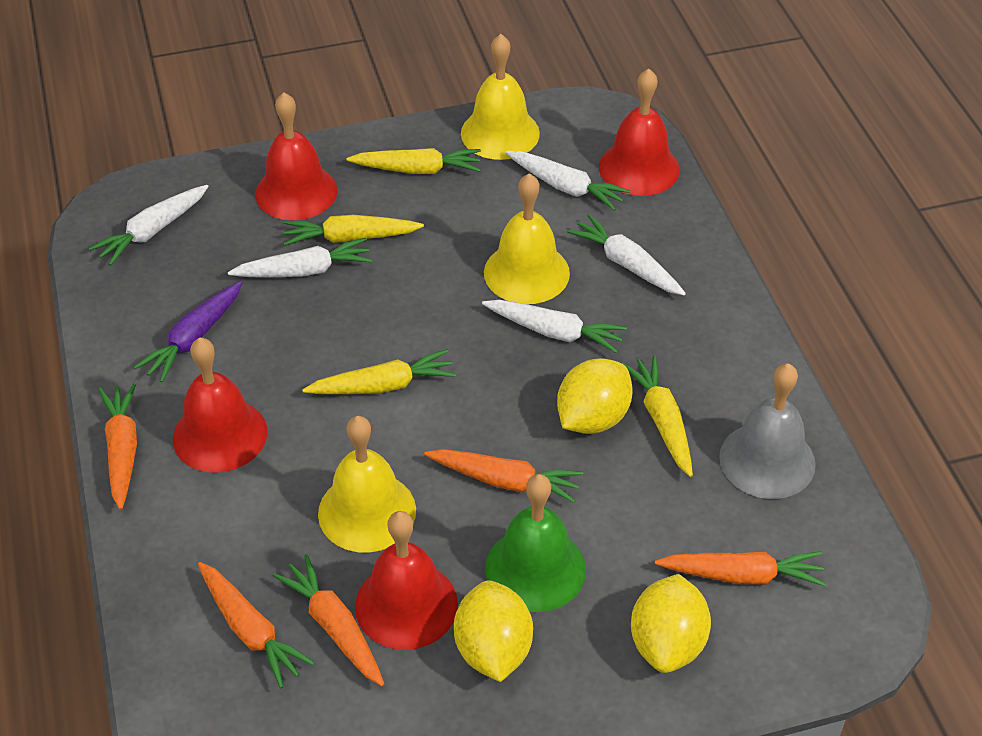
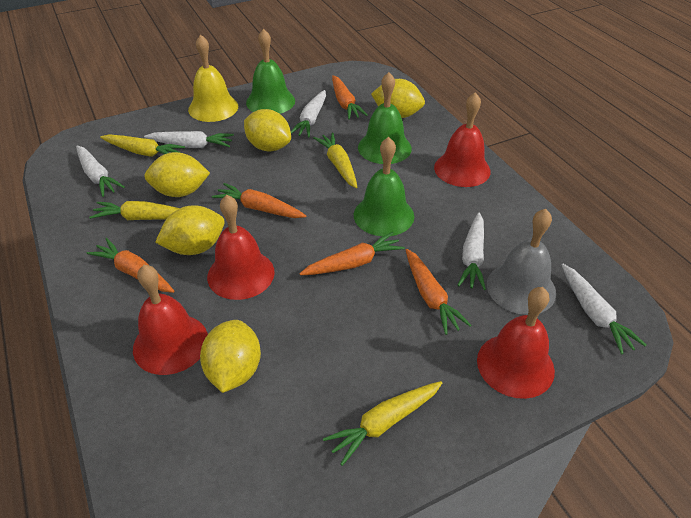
green bell: [485,474,586,612] = 1 -> [246,29,295,114] [354,137,414,237] [358,72,412,164] = 3
purple carrot: [134,281,242,383] = 1 -> none = 0
yellow bell: [318,416,416,553] [461,34,540,160] [484,173,570,304] = 3 -> [188,34,238,122] = 1
yellow lemon: [454,580,533,682] [557,358,633,434] [631,574,711,673] = 3 -> [144,152,210,197] [155,205,225,255] [200,320,261,393] [244,109,291,151] [371,79,425,118] = 5

